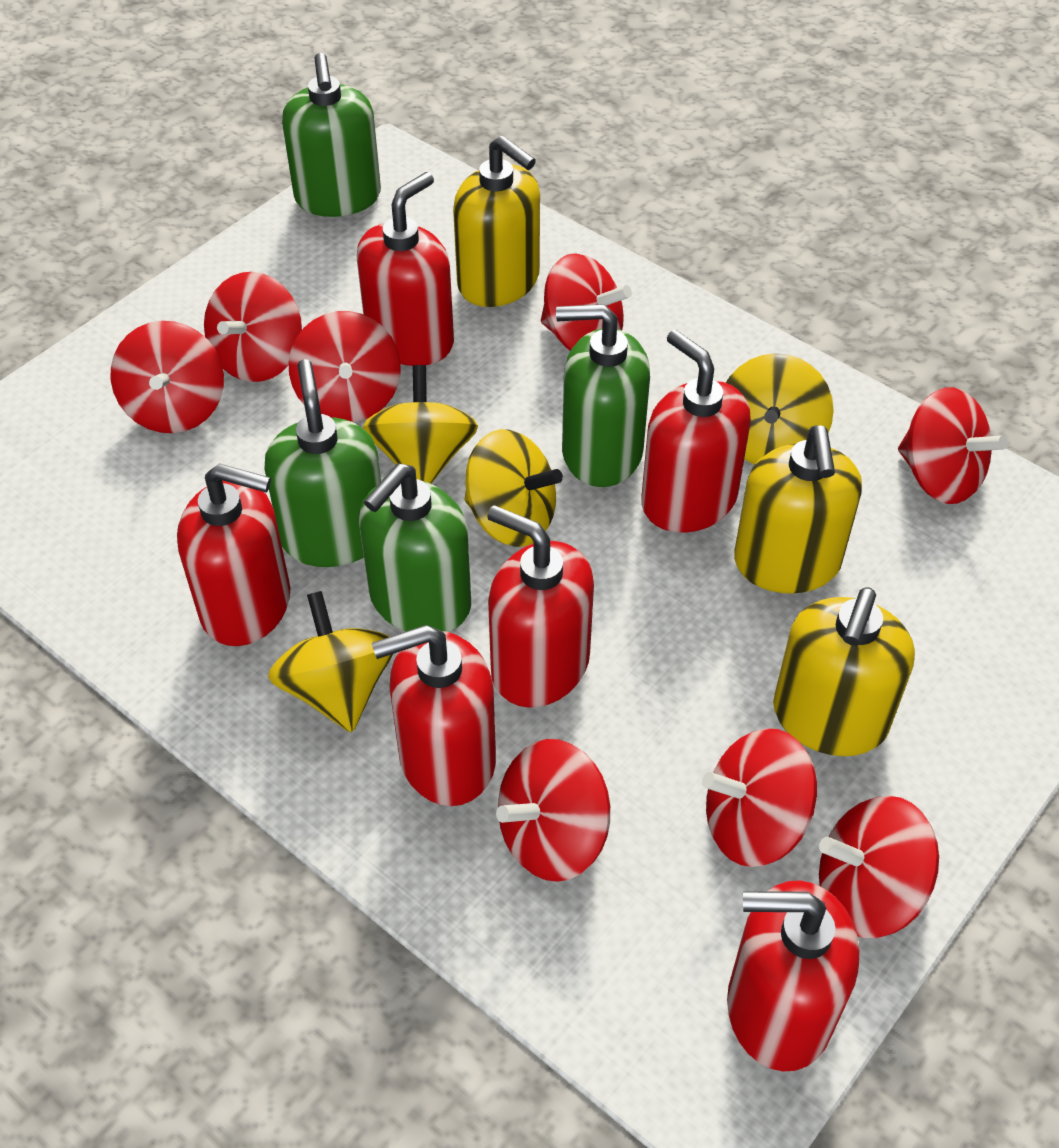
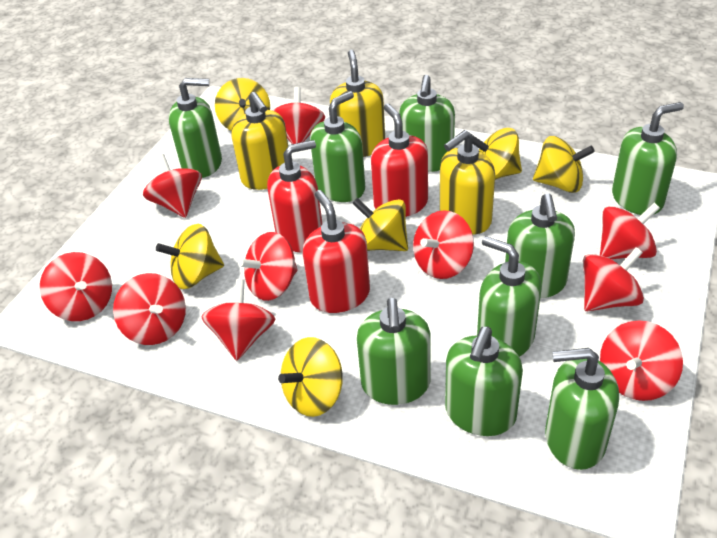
green soap dispenser: [265,359,381,567] [282,53,381,217] [359,463,471,632] [556,304,650,487] = 4 -> [169,78,222,178] [310,91,365,202] [357,298,431,405] [399,75,455,172] [445,327,523,436] [477,236,542,357] [505,193,575,299] [545,348,619,470] [612,102,684,215] = 9
red soap dispenser: [177,463,290,646] [357,172,454,366] [372,625,496,806] [487,505,594,707] [641,330,751,533] [727,880,860,1071] = 6 -> [267,140,322,252] [303,190,370,313] [371,104,428,217] = 3
red spinning top: [111,321,224,433] [204,272,302,382] [289,311,401,422] [496,739,610,882] [541,253,632,351] [702,728,817,867] [819,796,939,938] [898,387,1007,504] = 8 -> [40,252,112,321] [113,273,186,345] [143,154,202,218] [201,279,275,361] [238,232,298,301] [272,87,325,144] [413,210,474,279] [583,247,644,311] [600,203,660,259] [600,320,683,401] = 10
yellow spinning top: [268,591,393,732] [363,365,478,484] [464,429,563,547] [726,353,834,464] = 4 -> [156,224,224,289] [215,78,270,131] [278,337,343,417] [352,198,408,251] [473,128,522,180] [533,136,595,193] = 6

